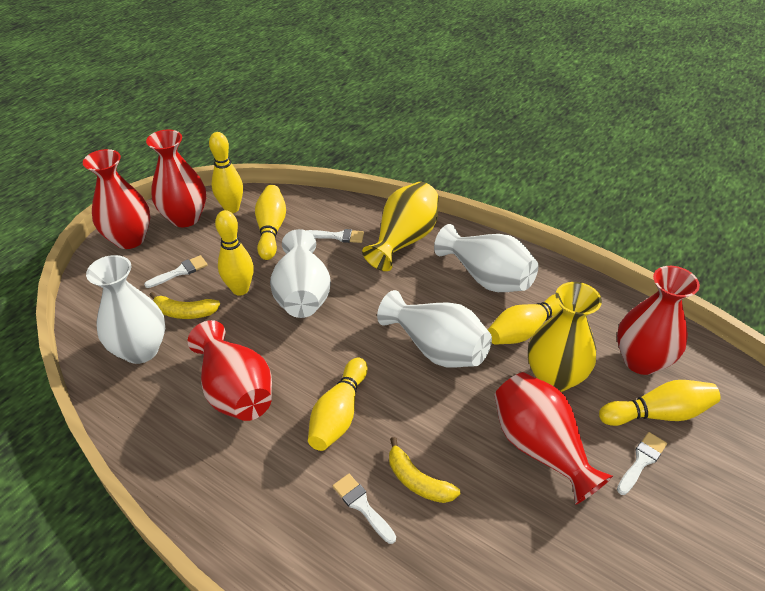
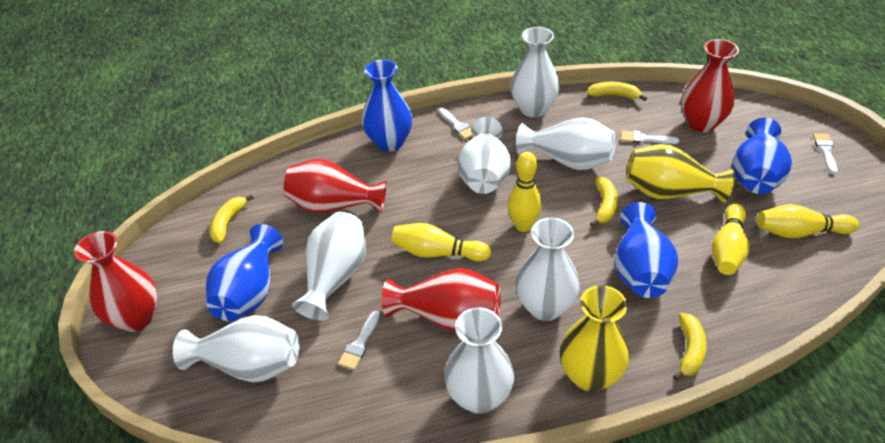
blue vase: none = 0 -> [206,224,283,321] [362,60,412,152] [614,202,678,298] [732,118,792,194] = 4
red vase: [83,149,150,249] [146,130,206,227] [188,320,272,421] [494,372,613,505] [617,266,700,375] = 5 -> [74,231,157,332] [283,159,387,213] [382,268,501,332] [681,39,739,132] = 4
white vase: [86,255,165,364] [270,229,331,318] [377,290,492,368] [434,224,538,292] = 4 -> [173,315,299,383] [292,212,366,321] [444,307,514,414] [458,117,511,194] [510,27,560,117] [516,117,616,170] [516,218,580,321] = 7
yellow banana: [150,292,220,319] [389,437,460,503] = 2 -> [210,194,254,243] [587,82,647,101] [590,177,618,227] [673,313,707,380] = 4
yellow bowling pin: [209,132,243,213] [215,210,254,296] [255,185,286,260] [308,358,368,451] [488,294,562,345] [599,380,720,426] = 6 -> [391,223,491,261] [508,152,542,232] [712,204,749,275] [757,204,859,238] = 4

